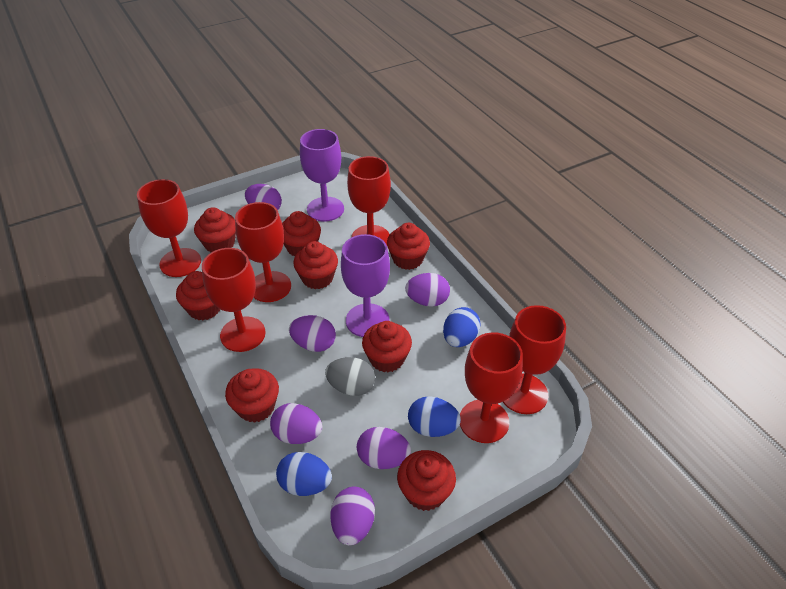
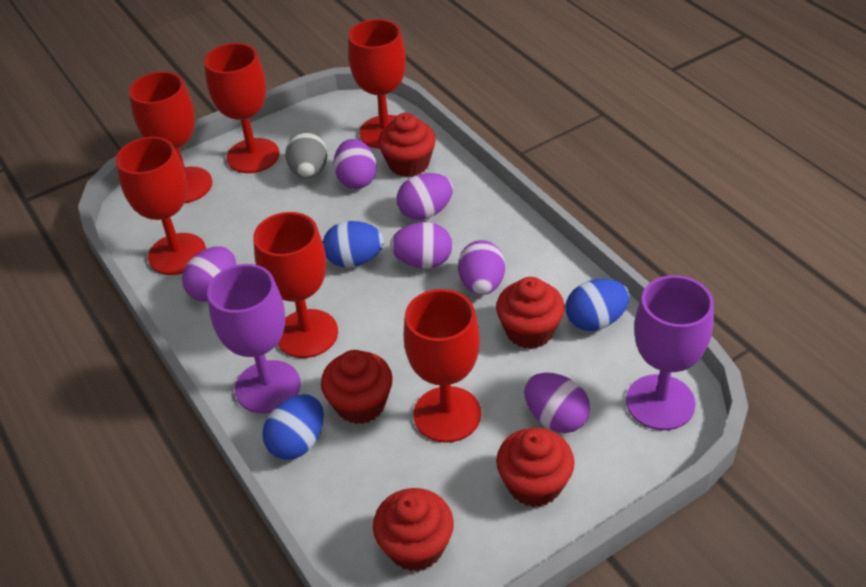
red cupcake: [176,271,220,320] [194,207,236,253] [225,368,279,423] [282,211,321,256] [293,241,338,289] [362,321,412,372] [387,223,430,270] [397,450,456,511] = 8 -> [321,350,393,424] [373,488,454,572] [378,113,436,177] [496,277,565,349] [496,428,574,507] = 5

